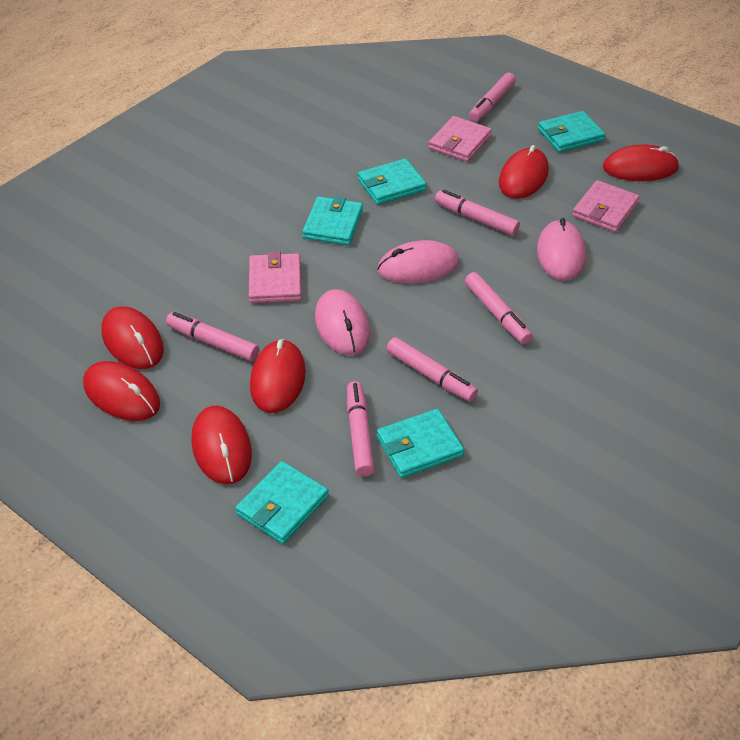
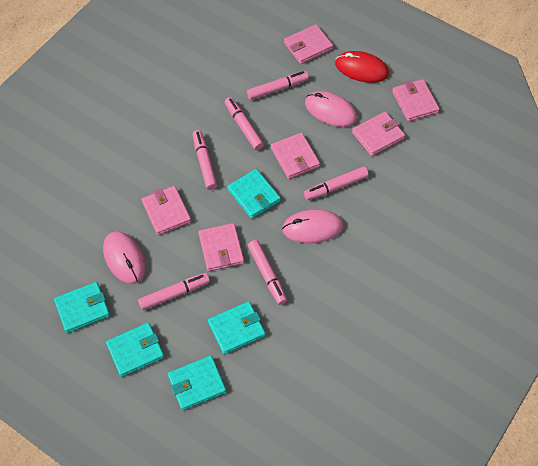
pink wallet: [249,251,302,303] [429,116,492,162] [572,180,640,232] = 3 -> [142,186,191,235] [198,223,244,271] [271,133,320,179] [284,24,333,64] [352,112,405,156] [392,79,440,122] = 6
red mouse: [83,361,160,421] [101,306,164,369] [191,406,252,485] [250,339,306,413] [499,145,549,199] [603,145,679,181] = 6 -> [335,51,389,83] = 1

